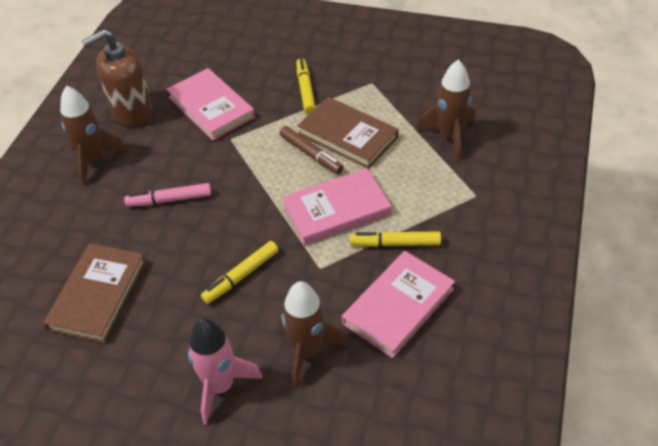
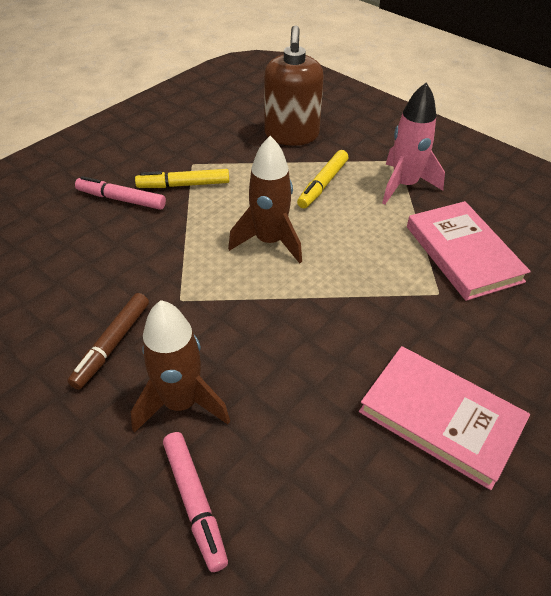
brown book: [43,243,146,343] [297,97,399,169] = 2 -> none = 0
brown rocket: [60,85,127,186] [279,281,348,388] [418,60,475,161] = 3 -> [131,300,230,433] [228,136,302,263] = 2
pink book: [166,68,255,141] [282,168,391,245] [342,251,455,358] = 3 -> [359,346,530,490] [407,201,531,301] = 2
pink marker: [124,183,211,207] = 1 -> [75,176,166,210] [163,432,228,572] = 2
yellow marker: [201,241,278,304] [296,58,316,114] [350,231,441,247] = 3 -> [135,169,229,188] [297,150,348,208] = 2

